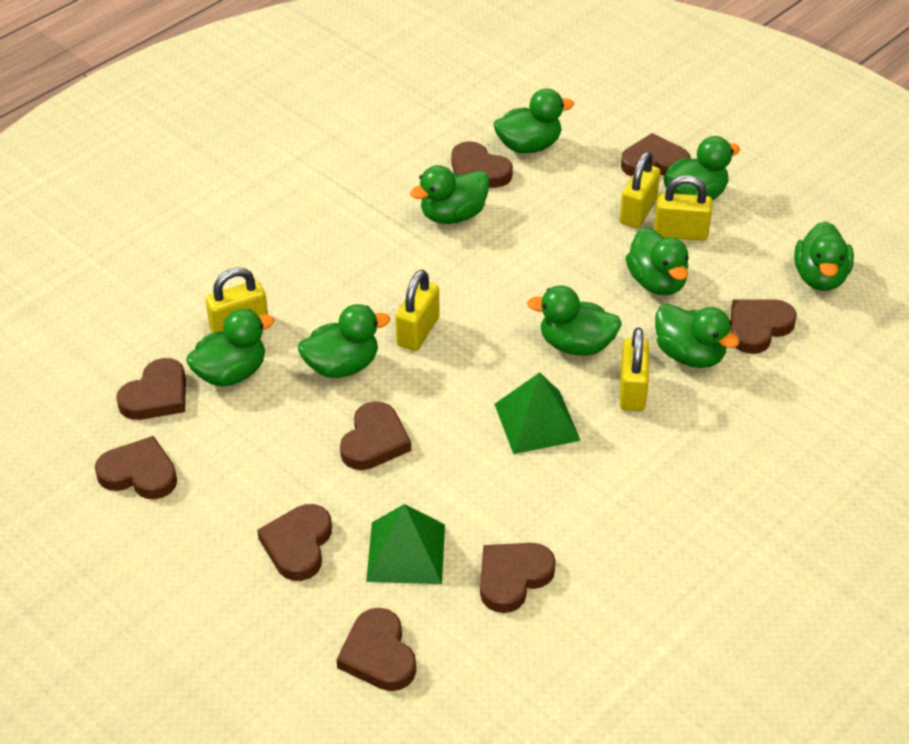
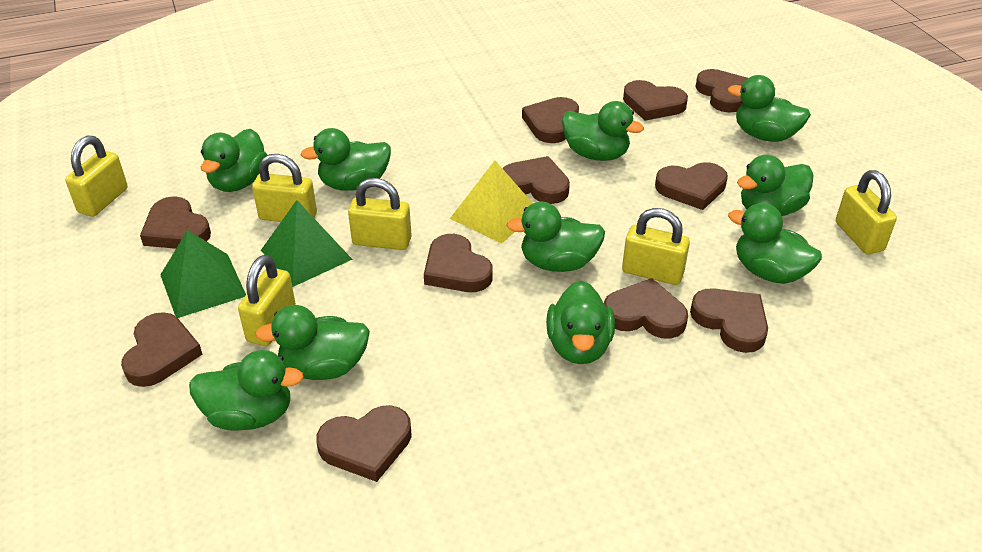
brown heart: [95,436,177,499] [116,358,186,420] [257,504,332,581] [336,608,416,691] [340,401,411,470] [452,141,513,188] [480,543,556,613] [621,133,690,176] [730,299,797,354] = 9 -> [121,312,203,387] [140,196,211,249] [316,405,412,482] [424,234,493,292] [502,156,570,204] [522,97,579,143] [604,278,688,338] [623,80,688,121] [655,162,728,210] [690,288,768,353] [696,69,747,113] = 11
green duck: [186,309,274,387] [298,304,390,378] [410,165,490,224] [493,88,574,154] [527,285,622,356] [626,227,688,296] [655,304,740,368] [664,136,740,200] [794,221,854,291] = 9 -> [189,350,304,431] [201,129,267,192] [255,305,370,380] [301,128,391,191] [506,202,605,272] [546,281,615,364] [562,101,644,161] [728,75,811,142] [728,203,822,284] [737,155,814,216] = 10
yellow padlock: [205,267,268,333] [395,270,439,351] [620,152,660,228] [620,327,649,411] [654,175,712,241] = 5 -> [65,136,128,217] [238,255,296,346] [252,154,317,222] [348,178,412,250] [622,208,690,285] [836,170,897,254] = 6
yellow pyramid: none = 0 -> [450,160,533,244] = 1

